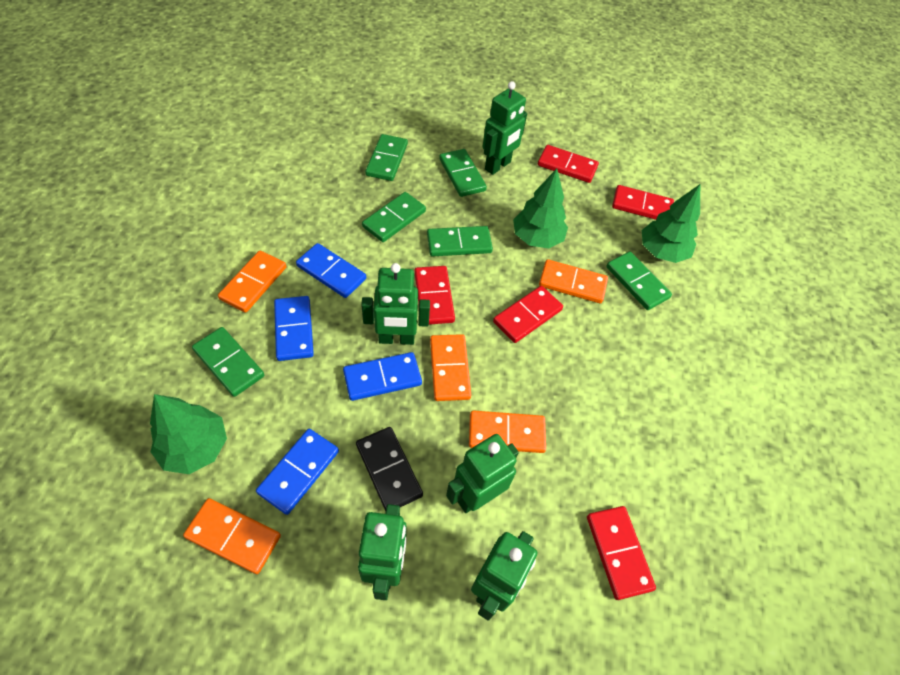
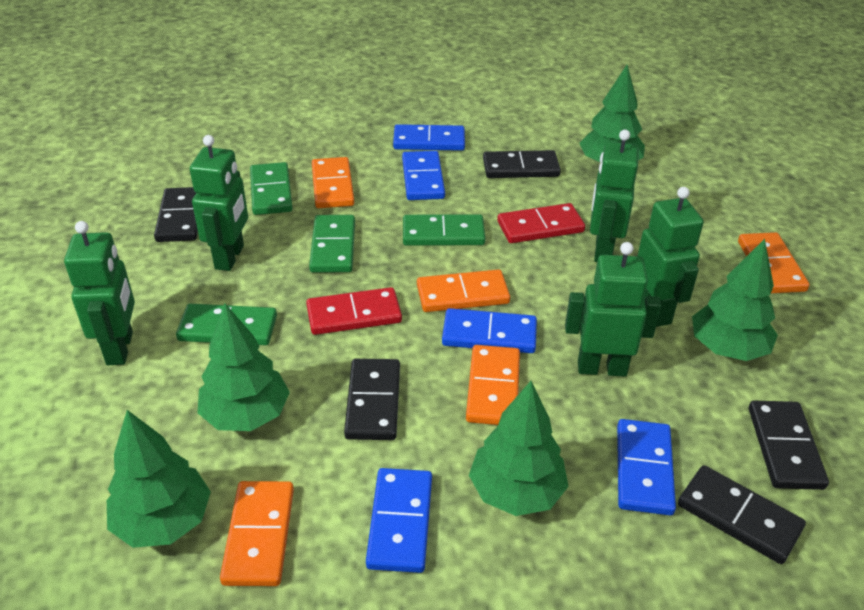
black domino: [356,427,423,511] = 1 -> [154,187,198,242] [344,359,400,440] [483,150,561,178] [678,465,806,564] [749,401,829,490] = 5
blue domino: [256,429,339,515] [274,296,314,361] [296,243,366,298] [343,352,422,401] = 4 -> [366,468,432,573] [393,124,465,151] [402,151,445,200] [442,308,537,353] [617,419,676,515] = 5
green domino: [192,327,264,397] [362,192,426,242] [365,134,408,181] [427,226,493,256] [439,149,487,197] [606,252,672,310] = 6 -> [176,304,277,345] [250,162,293,215] [309,215,355,273] [403,214,485,246] = 4
green tree: [150,394,227,474] [513,168,568,248] [642,184,700,263] = 3 -> [107,410,211,548] [197,303,290,431] [469,381,569,516] [579,65,645,162] [692,239,778,361] = 5
red domino: [414,266,455,325] [493,286,563,343] [538,145,599,183] [587,506,656,600] [612,185,674,220] = 5 -> [306,287,402,335] [497,203,585,243] = 2

